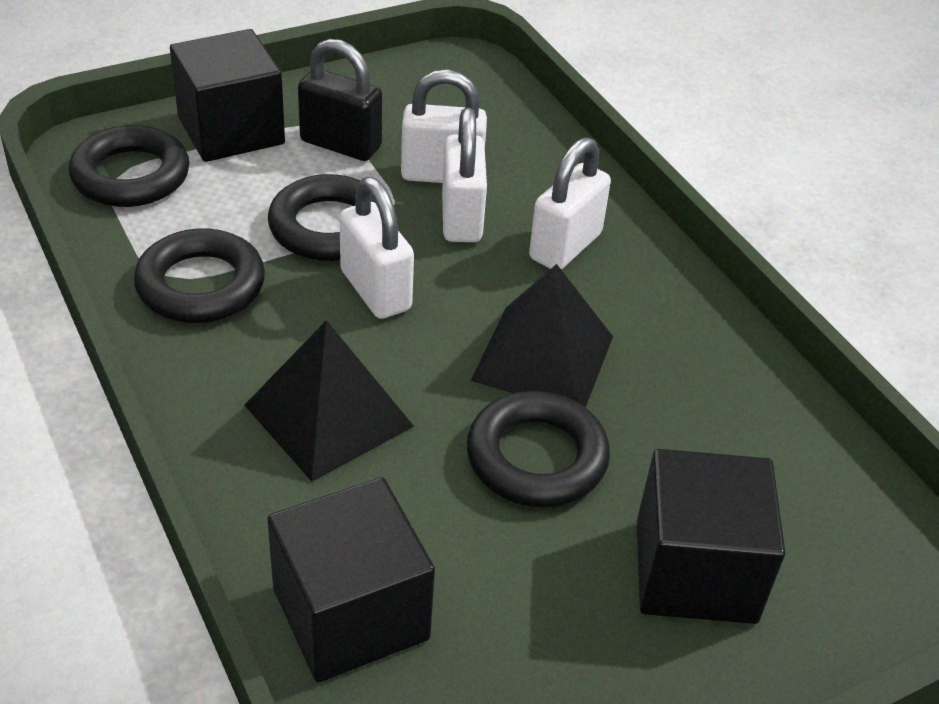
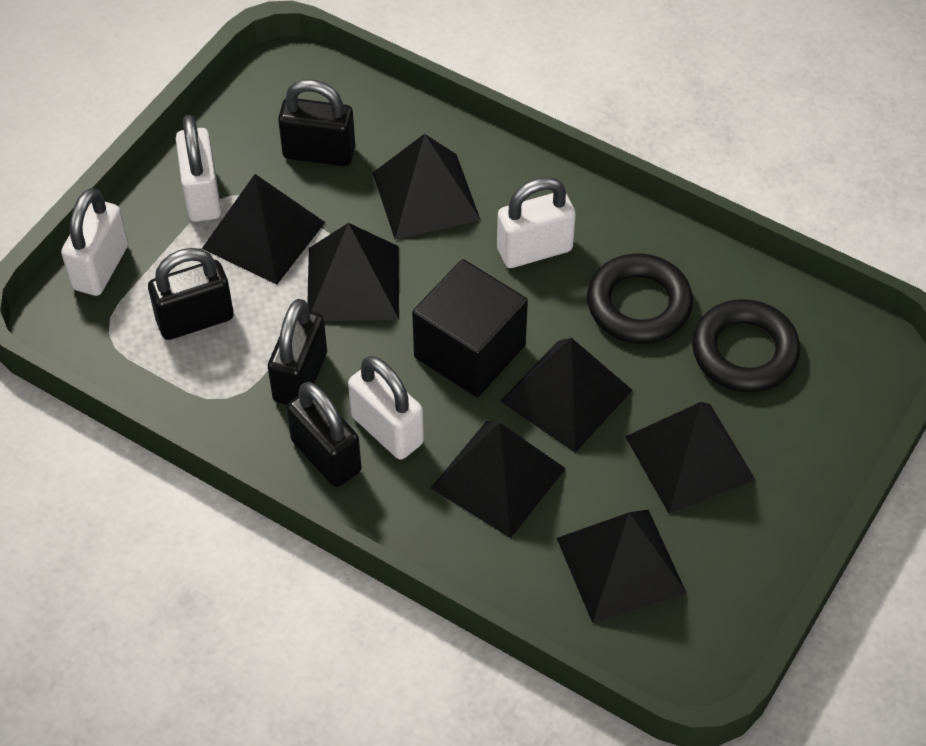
black cube: [170,29,285,162] [267,477,435,683] [637,449,785,624] = 3 -> [412,259,528,397] = 1
black padlock: [298,39,383,161] = 1 -> [148,248,234,340] [268,299,327,405] [278,79,355,166] [286,382,361,487] = 4
black pyramid: [244,320,414,482] [470,264,613,408] = 2 -> [202,174,325,285] [307,223,399,321] [373,134,481,239] [431,421,566,538] [500,338,632,453] [557,510,687,623] [625,402,756,513] = 7
black ring: [69,125,190,207] [134,228,265,323] [268,174,376,261] [467,391,610,508] = 4 -> [587,253,693,344] [692,299,800,393] = 2

